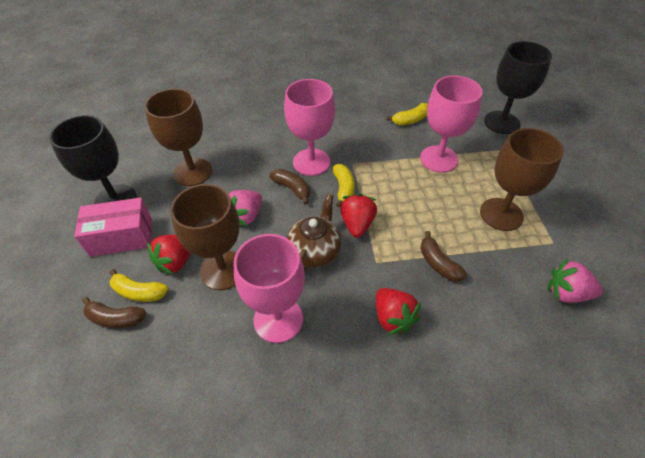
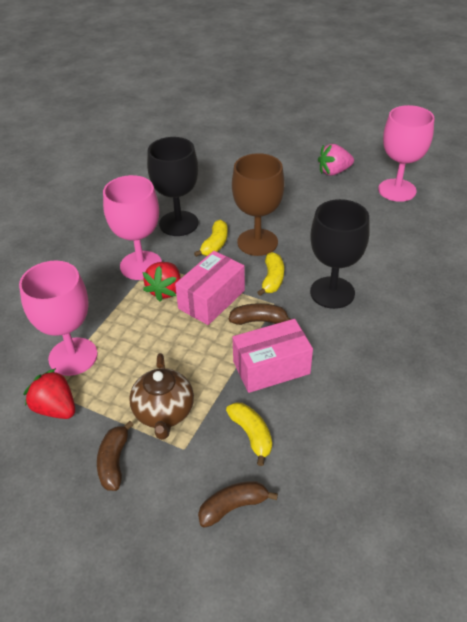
brown goblet: [145,88,212,186] [170,184,240,290] [480,128,564,231] = 3 -> [232,153,285,256] = 1
pink box: [74,197,152,257] = 1 -> [175,251,245,325] [232,319,313,393] = 2
pink strawberry: [229,190,262,226] [548,258,603,303] = 2 -> [318,144,354,176] = 1
red strawberry: [147,235,191,275] [340,193,377,238] [376,288,421,335] = 3 -> [23,368,75,419] [142,262,181,302] = 2

